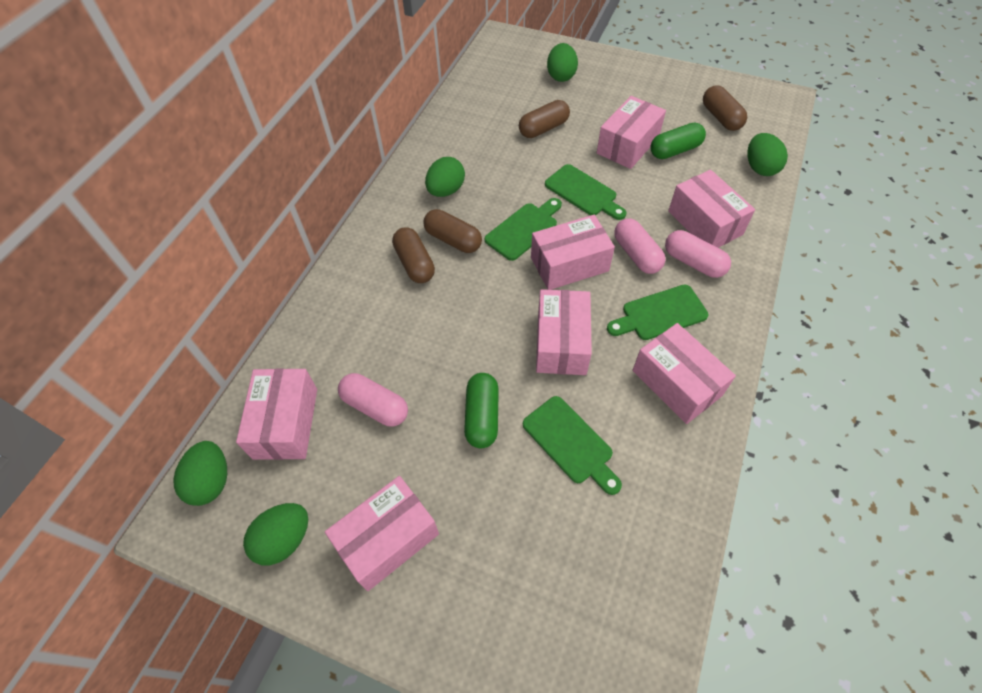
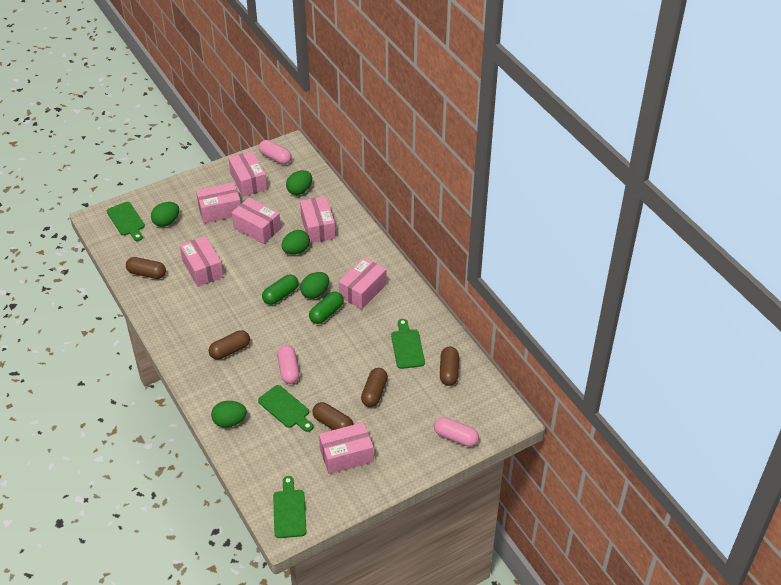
brown capsule: [392,227,435,283] [423,209,482,253] [519,100,570,138] [703,85,747,131] = 4 -> [126,257,166,279] [209,330,250,360] [312,402,353,430] [361,368,388,407] [440,347,459,386] = 5

